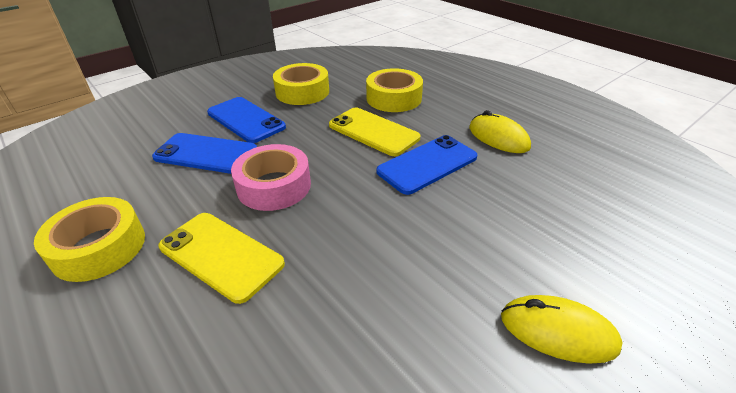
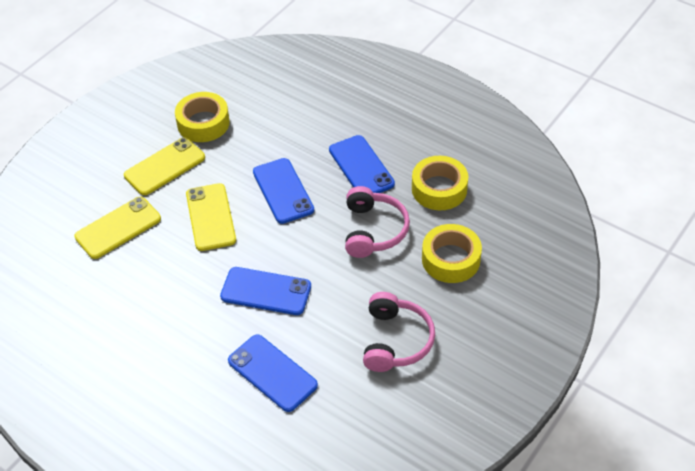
blue phone: [152,133,257,174] [207,97,286,143] [376,135,478,195] = 3 -> [220,267,311,315] [228,334,318,412] [253,158,314,224] [329,135,395,193] = 4
pink headphones: none = 0 -> [345,186,410,258] [363,292,435,372] = 2
pink tape: [231,144,311,211] = 1 -> none = 0
yellow mouse: [469,110,531,153] [501,295,623,363] = 2 -> none = 0
yellow phone: [158,213,285,304] [329,107,420,156] = 2 -> [74,197,161,259] [124,137,205,195] [186,183,236,251] = 3

